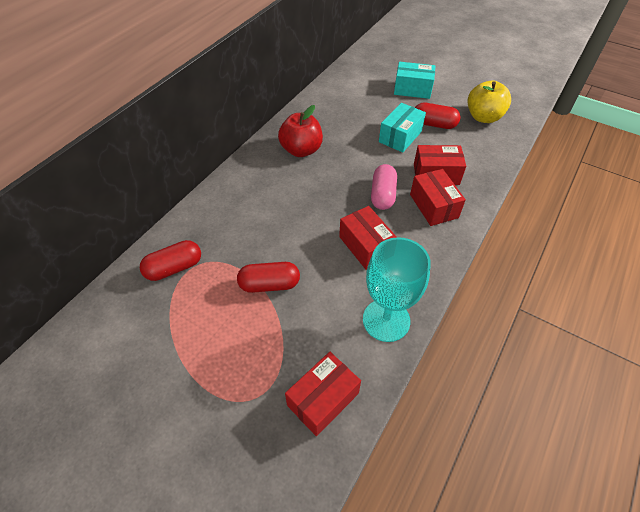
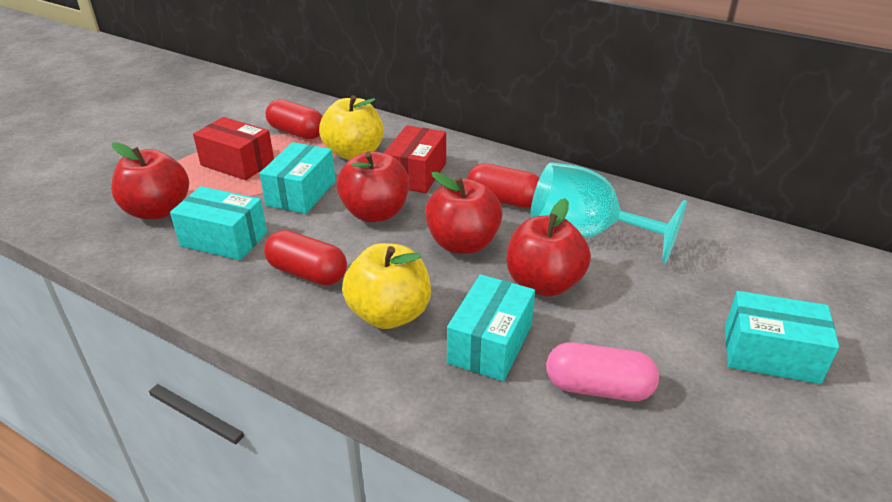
red apple: [278,105,323,157] = 1 -> [111,142,189,219] [336,151,409,222] [425,172,503,254] [507,198,591,297] = 4
red box: [285,352,361,436] [339,206,397,270] [410,169,466,226] [414,145,466,185] = 4 -> [193,117,274,180] [384,125,446,193] = 2
turquoise box: [379,103,426,153] [394,62,435,99] = 2 -> [170,186,267,260] [259,142,335,214] [447,275,535,381] [725,291,839,384] = 4
yellow apple: [468,81,511,123] = 1 -> [319,95,384,160] [342,243,431,329] = 2

